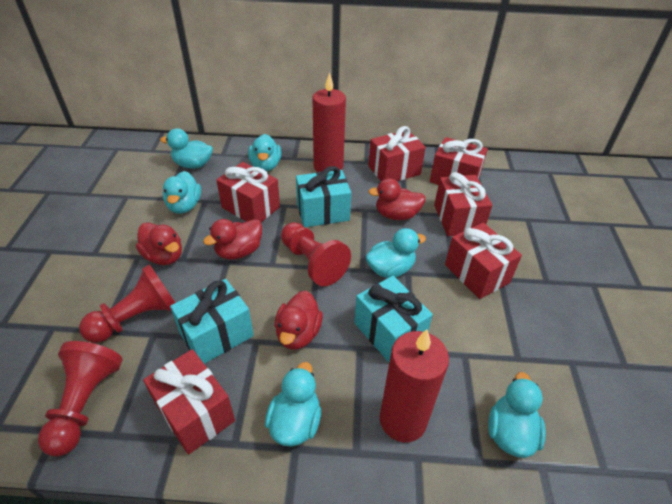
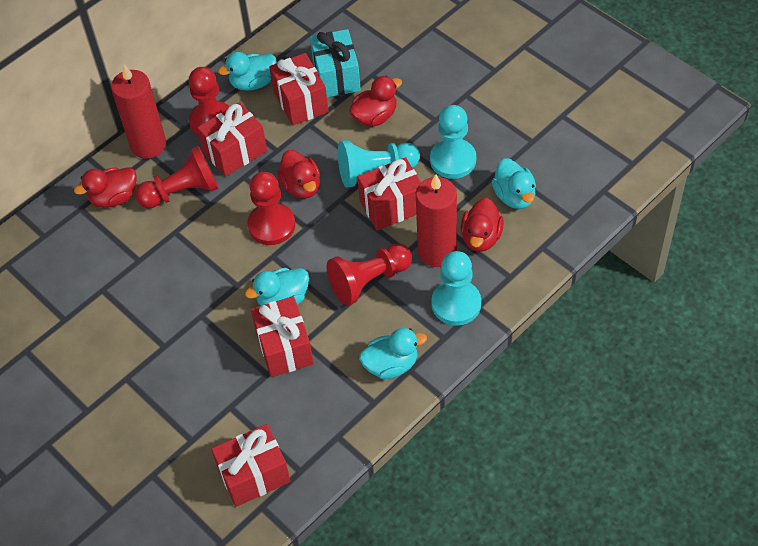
red gift: [143,349,235,455] [216,162,280,222] [368,126,426,181] [430,137,488,185] [434,172,493,236] [445,223,522,299] = 6 -> [197,102,267,177] [211,424,291,507] [251,296,314,377] [269,53,329,126] [357,157,421,231] = 5
red pawn: [38,341,123,456] [79,264,175,343] [281,222,351,286] = 3 -> [135,146,219,209] [189,67,230,137] [247,172,295,245] [327,243,412,306] = 4
turquoise duck: [160,128,213,168] [163,171,201,214] [248,134,281,171] [265,362,321,447] [366,228,426,278] [488,372,546,458] = 6 -> [218,52,277,91] [245,268,309,306] [359,328,427,379] [492,158,536,209] = 4
turquoise gift: [170,279,254,364] [296,166,351,227] [354,276,433,362] = 3 -> [310,29,361,98] = 1
turquoise pawn: none = 0 -> [338,140,420,188] [430,105,476,179] [431,251,481,326] = 3

